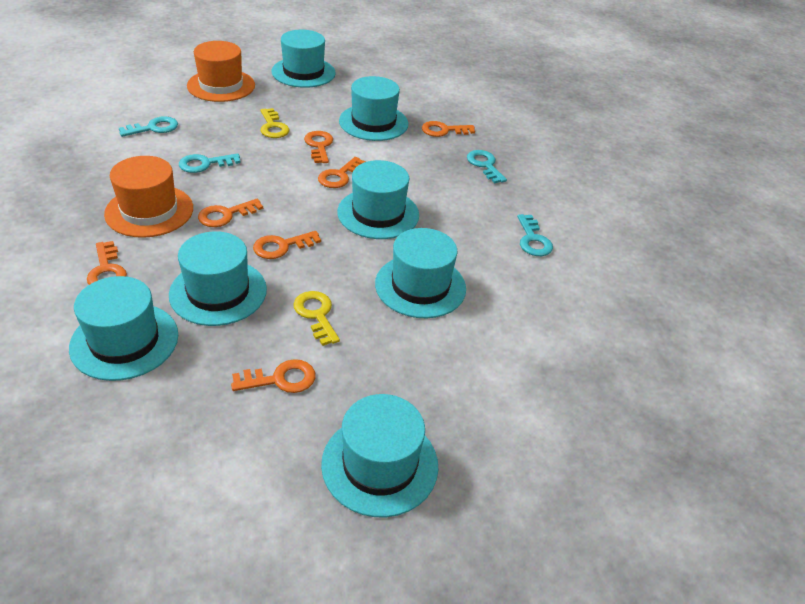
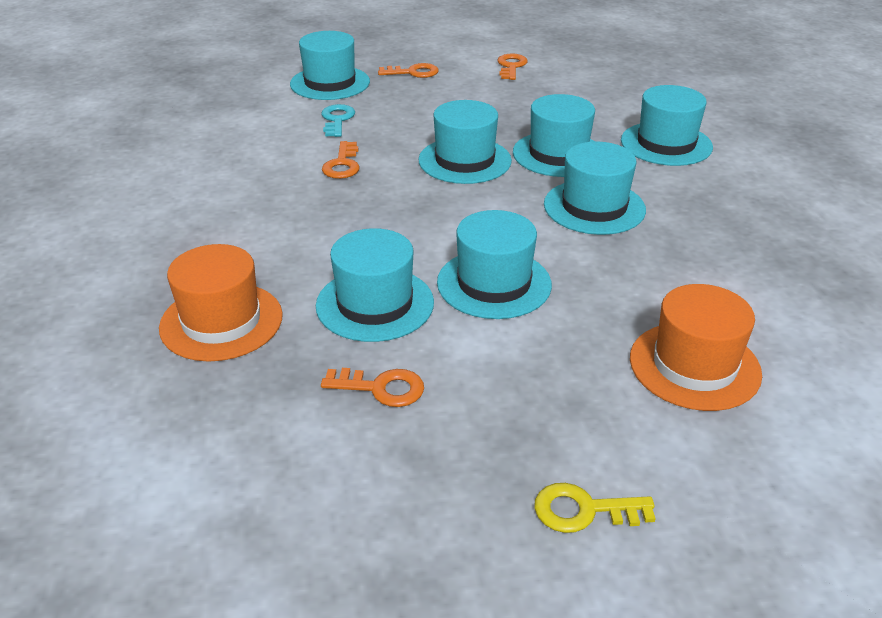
orange key: [87,241,127,285] [198,198,263,227] [231,359,316,393] [253,231,321,259] [304,131,333,163] [318,157,366,188] [422,121,475,137] = 7 -> [321,368,424,407] [322,141,360,179] [378,63,439,78] [498,53,528,80] = 4
turquoise key: [119,116,178,137] [179,153,241,173] [467,150,507,183] [517,214,553,256] = 4 -> [321,104,355,137] = 1
yellow key: [261,108,289,138] [293,291,340,346] = 2 -> [534,483,656,533] = 1

